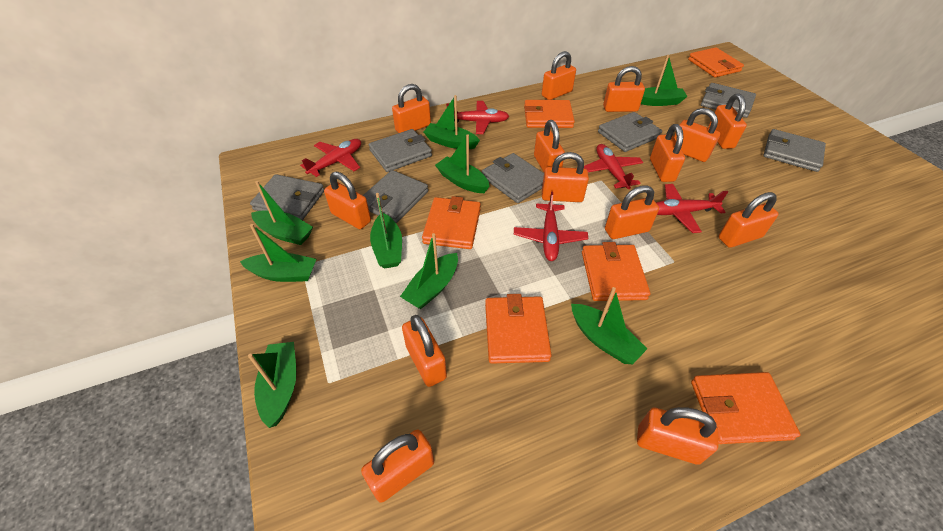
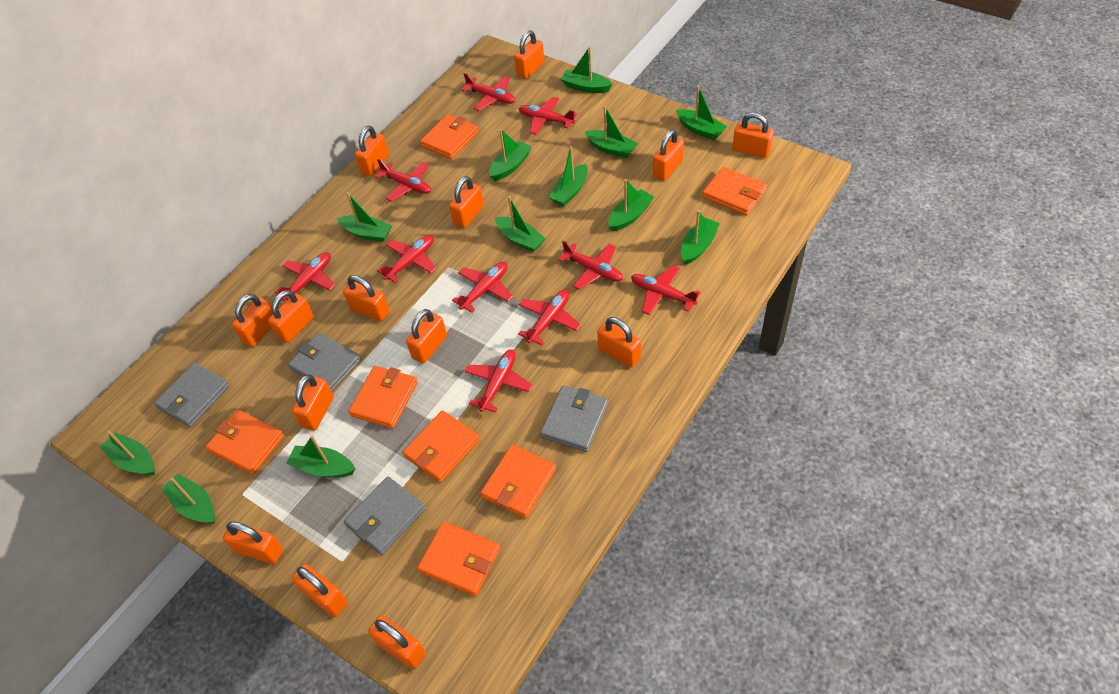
green boat: [240,224,316,282] [248,342,296,428] [251,181,313,245] [370,193,402,268] [400,233,458,309] [424,95,480,149] [435,134,490,193] [571,287,647,364] [641,55,688,106] = 9 -> [100,431,155,475] [161,474,215,523] [286,435,355,477] [337,192,392,242] [489,129,532,181] [495,196,546,252] [549,146,588,206] [561,46,613,93] [585,105,638,158] [608,179,654,231] [676,85,727,140] [681,210,720,265] = 12
grey wallet: [250,174,324,220] [363,170,428,223] [369,129,432,172] [482,153,544,203] [598,112,662,152] [701,83,756,118] [763,129,826,172] = 7 -> [154,363,230,427] [288,333,361,392] [344,477,426,555] [540,386,608,452] = 4
orange wallet: [422,196,481,249] [485,294,552,364] [524,100,575,128] [582,242,650,301] [688,47,744,78] [691,372,801,444] = 6 -> [206,410,284,474] [348,366,418,428] [402,411,480,482] [417,522,500,596] [420,114,479,159] [480,444,556,519] [702,167,767,216] = 7
red plane: [300,139,361,177] [446,101,509,134] [514,191,588,261] [584,144,643,189] [656,184,728,233] = 5 -> [275,252,335,301] [375,159,431,202] [377,235,436,283] [452,262,513,312] [461,73,515,111] [465,349,533,412] [518,97,577,135] [518,290,581,345] [558,241,623,290] [631,265,700,315] = 10

